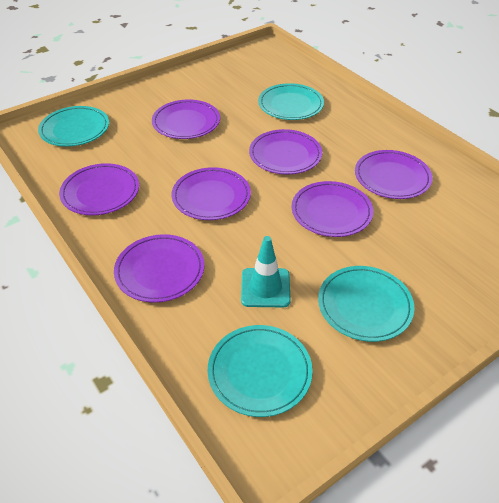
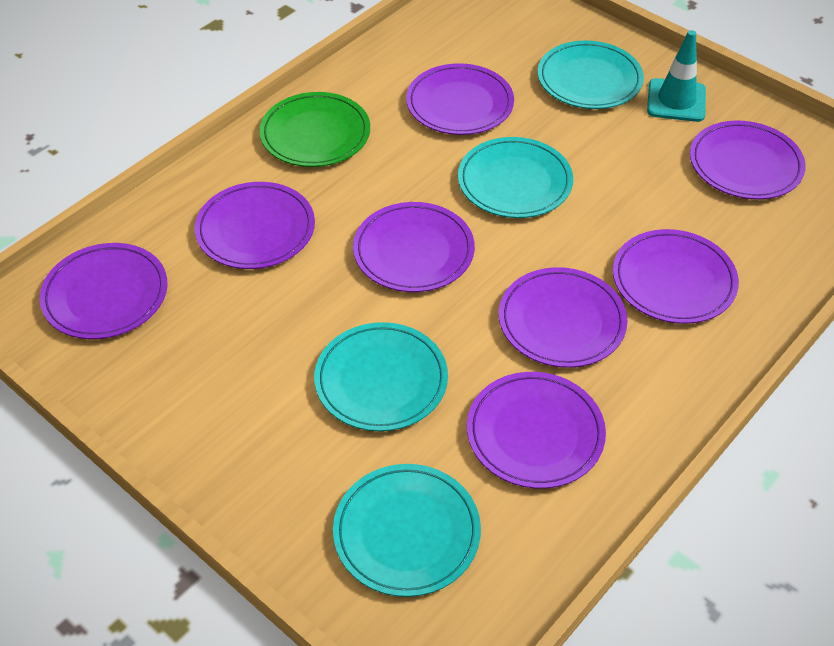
green plate: none = 0 -> [259,92,370,167] = 1
purple plate: [59,163,139,215] [114,234,204,303] [152,100,220,139] [172,167,251,220] [249,129,322,174] [292,181,373,237] [355,150,432,199] = 7 -> [39,243,168,339] [195,182,315,269] [353,202,475,292] [406,63,514,135] [467,372,606,489] [499,267,627,368] [613,229,739,324] [690,120,806,200] = 8

